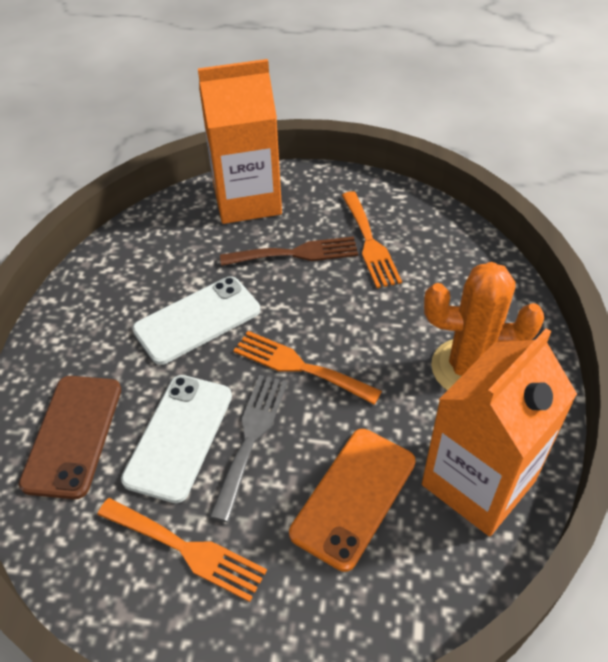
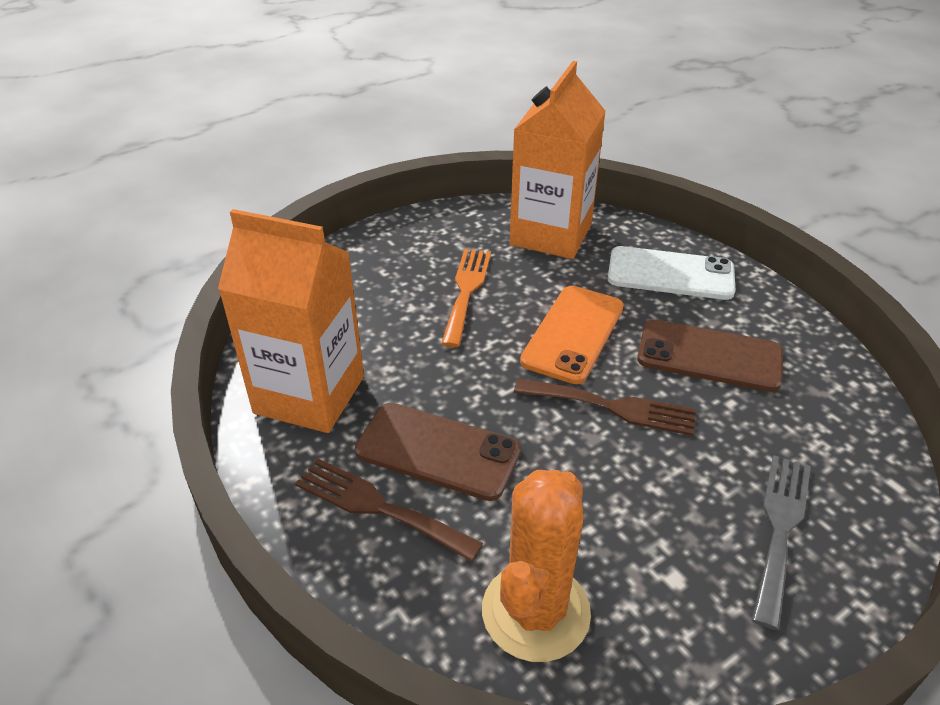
brown fork: [220,236,358,266] = 1 -> [295,459,483,562] [514,379,696,436] = 2
brown phone: [19,376,121,499] = 1 -> [355,403,521,501] [637,319,783,392] = 2
orange fork: [97,498,267,602] [233,331,382,405] [342,191,402,288] = 3 -> [441,249,491,347] = 1
white phone: [121,375,232,503] [132,277,260,365] = 2 -> [608,246,735,300] = 1

